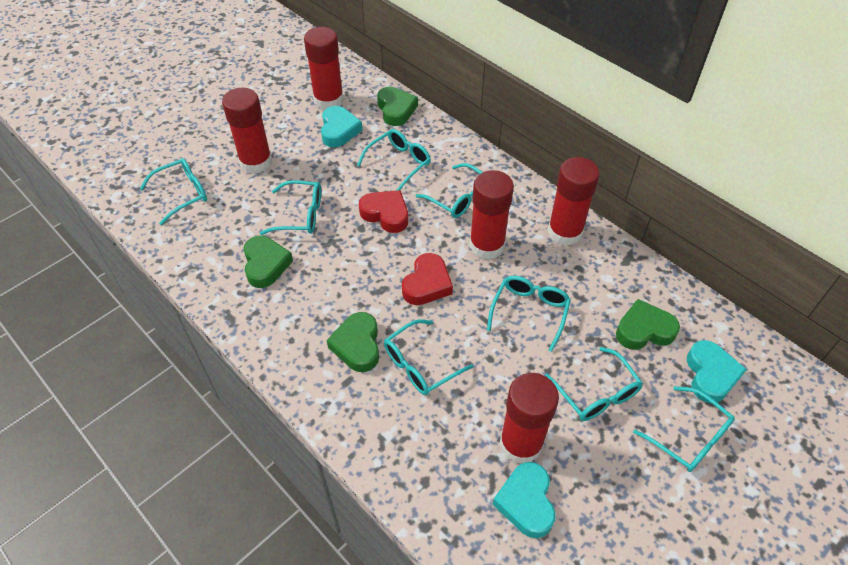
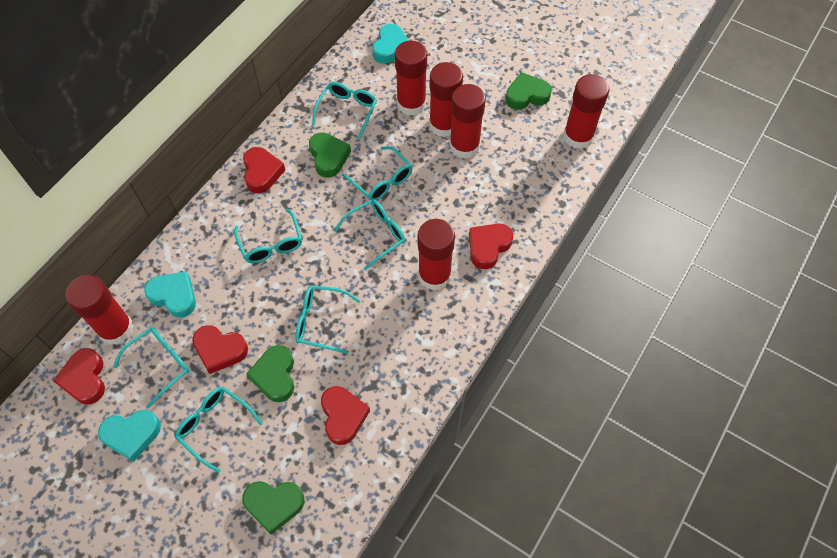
red glue stick: [222,88,272,174] [304,27,344,109] [469,170,514,260] [499,373,559,464] [547,157,600,246] = 5 -> [65,275,133,345] [395,41,427,116] [418,219,455,291] [429,62,463,137] [449,84,486,159] [563,74,609,149] = 6
red heart: [359,190,408,233] [402,253,453,305] = 2 -> [53,348,105,405] [192,325,248,374] [243,147,285,193] [321,386,370,445] [469,224,513,269] = 5
turquoise glasses: [140,158,207,225] [260,180,321,235] [357,129,431,191] [384,319,473,395] [416,163,483,218] [487,276,571,352] [545,347,643,421] [633,386,735,472] = 8 -> [113,327,190,409] [175,386,263,473] [234,209,302,263] [295,285,360,354] [312,82,377,140] [334,199,405,270] [342,146,412,200] = 7

